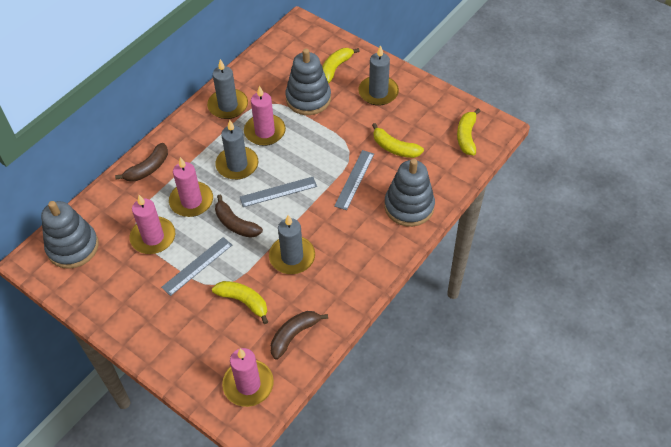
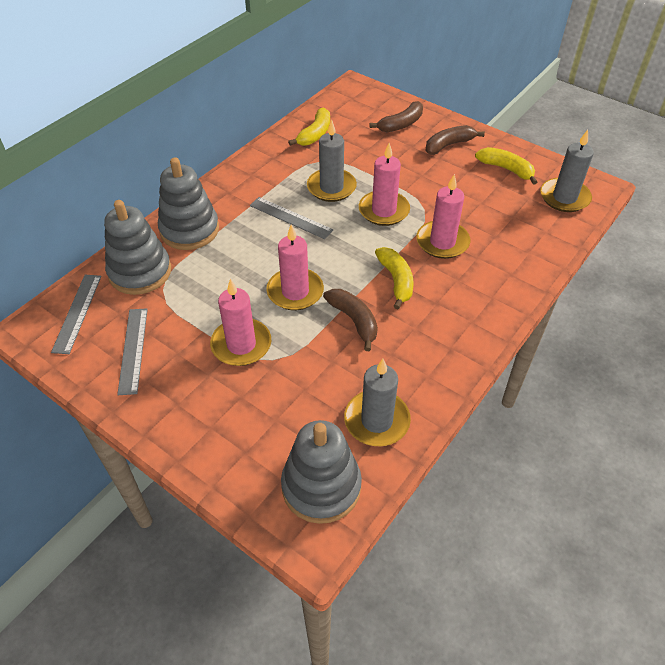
grey candle: [207,59,248,119] [215,120,258,180] [269,215,315,274] [358,45,399,106] = 4 -> [307,119,357,202] [344,359,411,446] [540,130,594,212] = 3
yellow banana: [212,281,268,324] [322,48,360,83] [372,123,424,158] [457,109,481,155] = 4 -> [288,107,330,146] [375,247,414,309] [475,147,537,185] = 3

